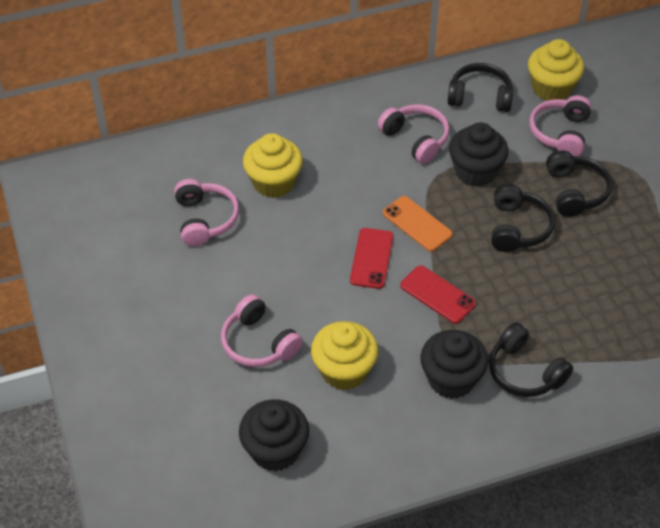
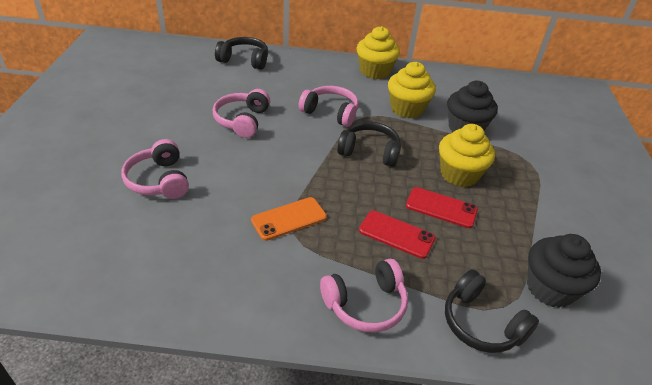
black cupcake: [239,399,309,472] [420,330,488,399] [449,122,508,187] = 3 -> [447,81,498,132] [527,234,601,308] = 2
black headphones: [448,63,514,112] [489,322,573,397] [491,184,555,252] [546,150,612,217] = 4 -> [215,37,268,70] [337,122,401,167] [445,269,539,353] = 3

